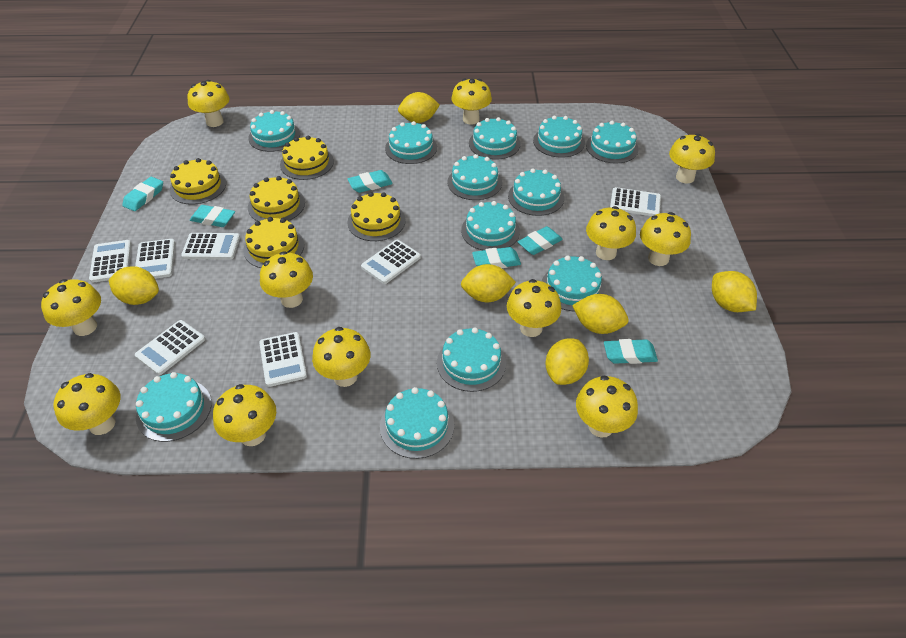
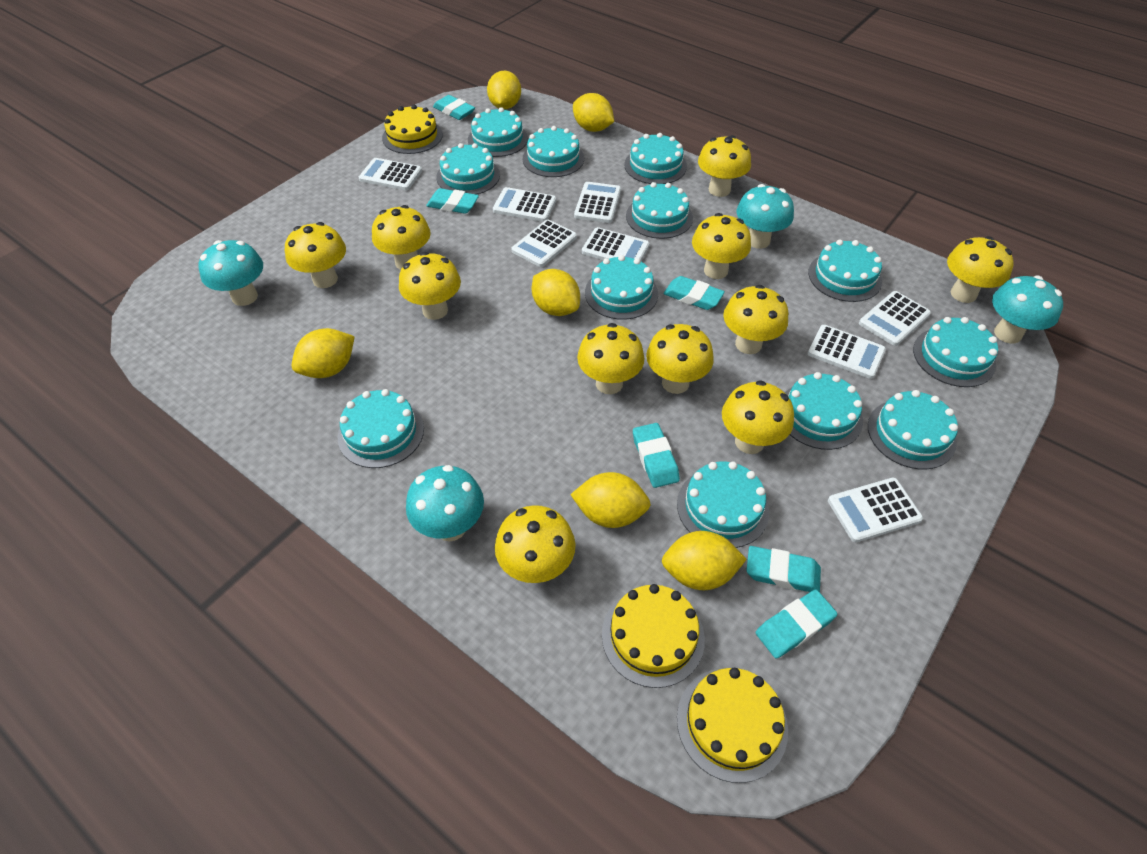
turquoise mushroom: none = 0 -> [198,240,263,306] [406,465,484,541] [737,184,794,249] [992,276,1063,343] = 4
white calculator: [89,240,131,283] [135,239,175,279] [135,320,205,375] [181,233,240,260] [259,332,307,387] [361,240,421,284] [610,187,661,216] = 7 -> [359,158,422,190] [493,187,556,222] [511,219,577,267] [574,182,621,223] [582,227,650,261] [808,325,886,379] [828,478,923,542] [859,291,931,346] = 8
yellow cake: [170,158,226,205] [243,217,304,268] [248,176,305,221] [280,136,334,180] [347,192,406,241] = 5 -> [382,105,443,154] [602,584,705,688] [677,668,788,783] = 3
yellow mushroom: [41,279,101,336] [53,373,120,435] [187,80,230,127] [213,384,276,446] [260,251,313,308] [312,327,371,387] [451,78,492,125] [507,279,561,337] [576,375,638,438] [586,206,636,260] [640,212,691,266] [669,134,715,183] = 12 -> [285,222,346,288] [372,205,431,270] [399,252,461,320] [495,505,575,583] [577,323,644,394] [646,324,714,394] [692,213,751,279] [698,135,751,197] [722,380,794,454] [723,285,788,354] [947,236,1014,303] = 11

